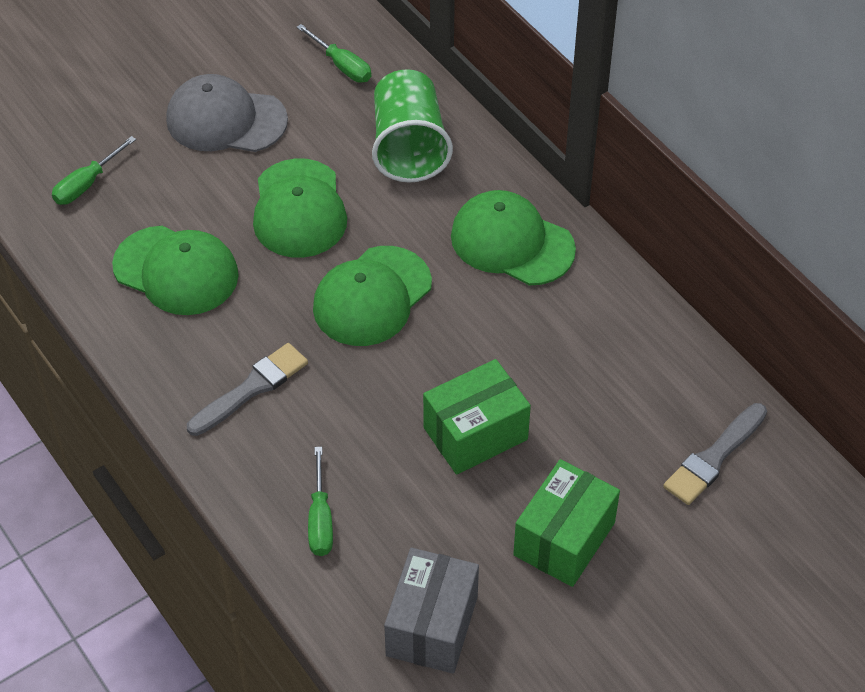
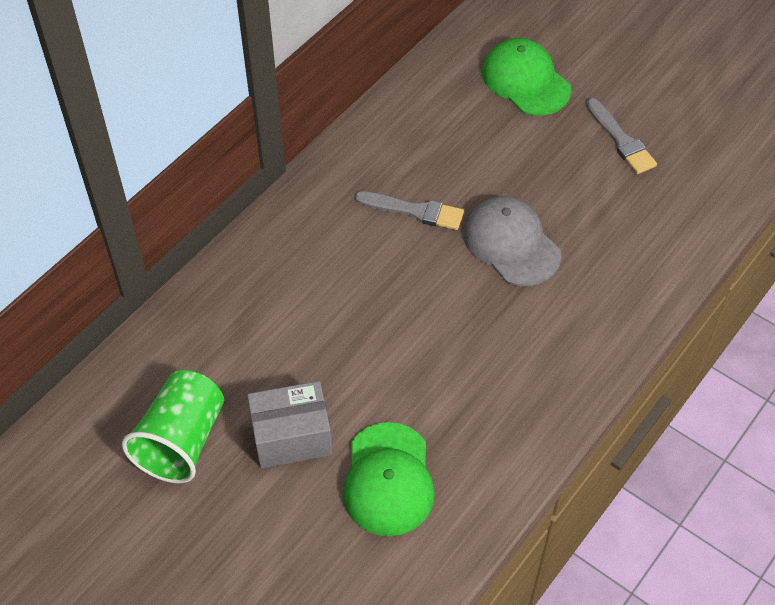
green box: [423,359,531,475] [513,459,620,587] = 2 -> none = 0
green cap: [112,226,239,315] [253,158,347,258] [313,246,432,346] [451,190,576,286] = 4 -> [343,422,435,536] [482,38,571,116] = 2
green screwdriver: [52,136,136,205] [296,24,371,83] [308,447,333,556] = 3 -> none = 0

